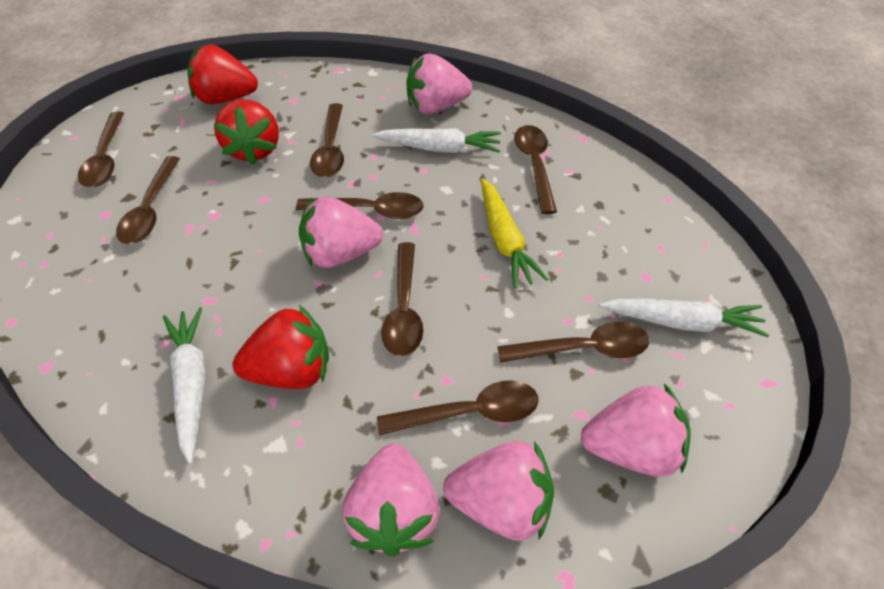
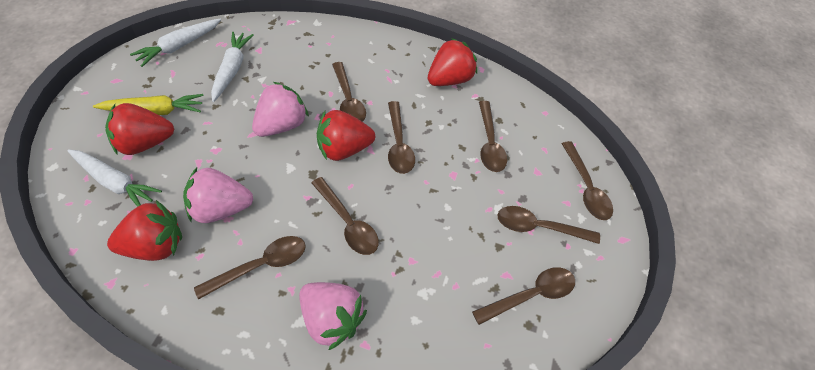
pink strawberry: [299,197,383,268] [342,443,440,557] [407,53,472,114] [443,441,554,541] [581,383,691,477] = 5 -> [183,167,253,223] [252,82,309,137] [299,282,367,350] = 3
red strawberry: [187,45,258,104] [214,99,279,165] [232,305,329,389] = 3 -> [105,103,174,155] [107,200,182,261] [317,110,375,161] [428,38,477,86] = 4

